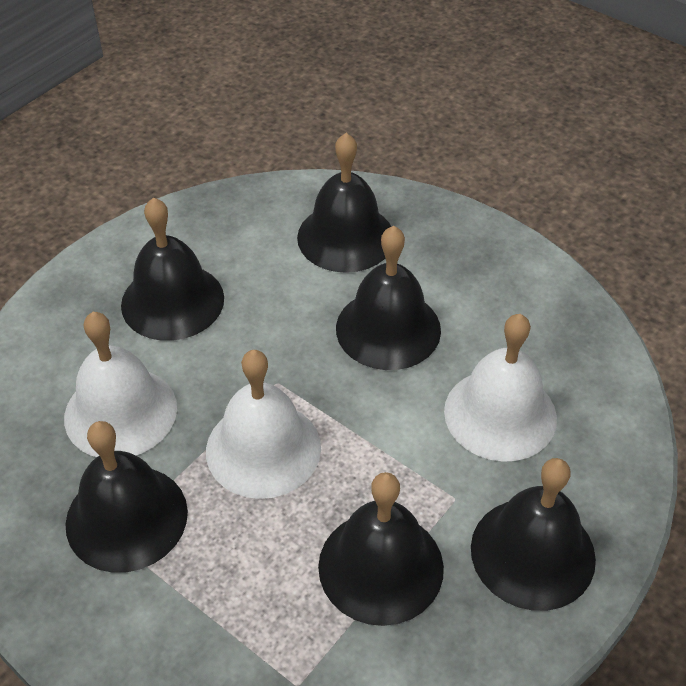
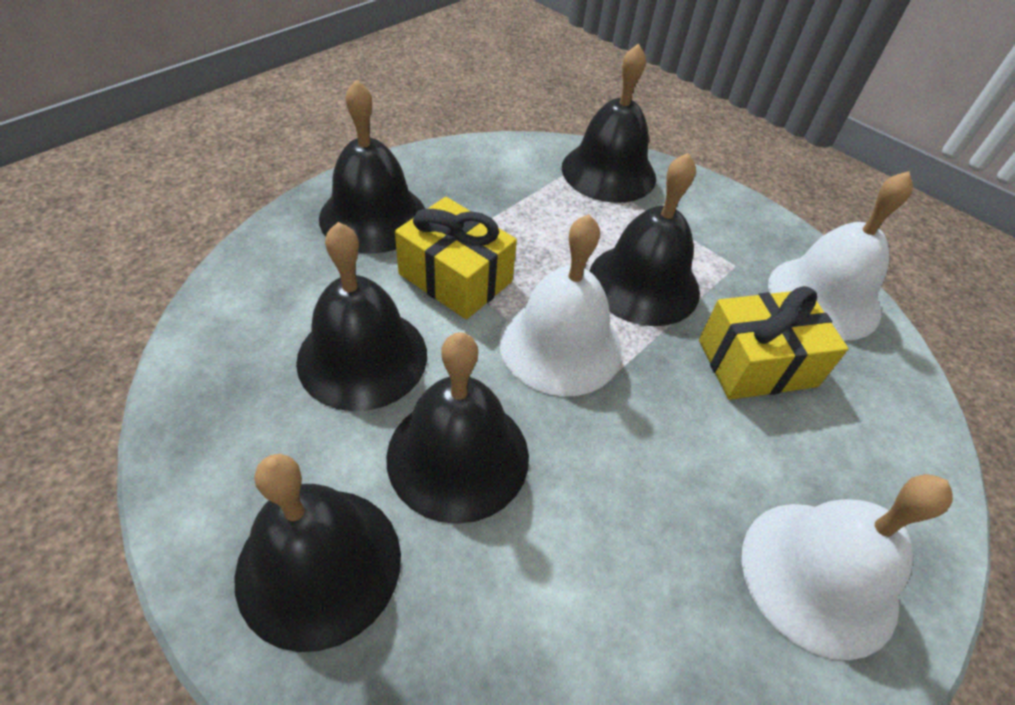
yellow gift: none = 0 -> [395,197,517,320] [699,286,848,400] = 2

